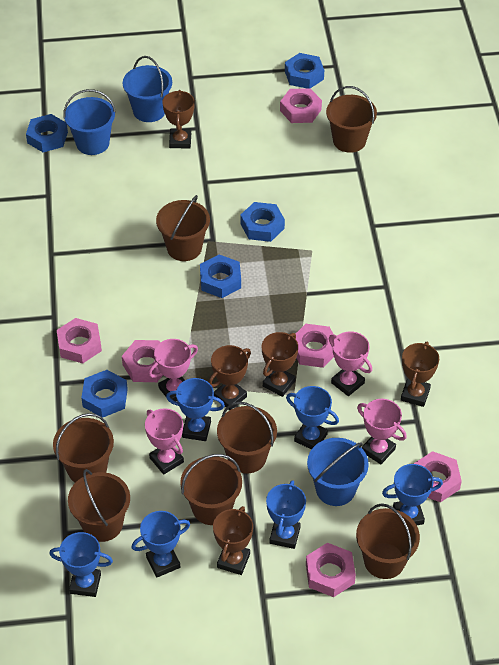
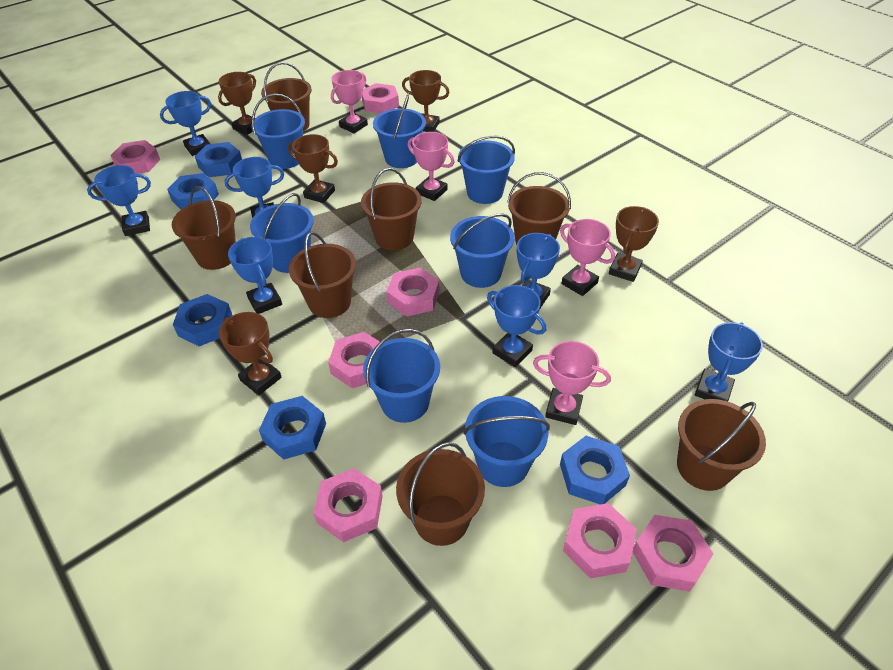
blue bucket: [63,89,116,155] [123,56,172,122] [307,438,369,506] = 3 -> [250,193,314,273] [251,94,305,169] [363,329,440,423] [373,95,426,168] [450,213,515,288] [458,136,515,204] [463,396,550,487] = 7
blue trophy: [49,532,113,597] [131,511,190,577] [166,378,225,441] [266,480,306,549] [286,386,339,450] [382,464,443,525] = 6 -> [87,165,151,236] [160,91,211,156] [225,157,284,218] [228,237,282,314] [487,285,546,367] [517,233,560,308] [695,322,763,401] = 7
pink nut: [57,318,102,363] [122,340,163,382] [280,88,322,123] [296,324,335,368] [306,543,356,597] [414,451,462,502] = 6 -> [110,140,160,174] [313,468,383,542] [328,332,380,388] [362,83,399,113] [386,268,440,316] [563,503,637,578] [633,515,714,592] = 7

